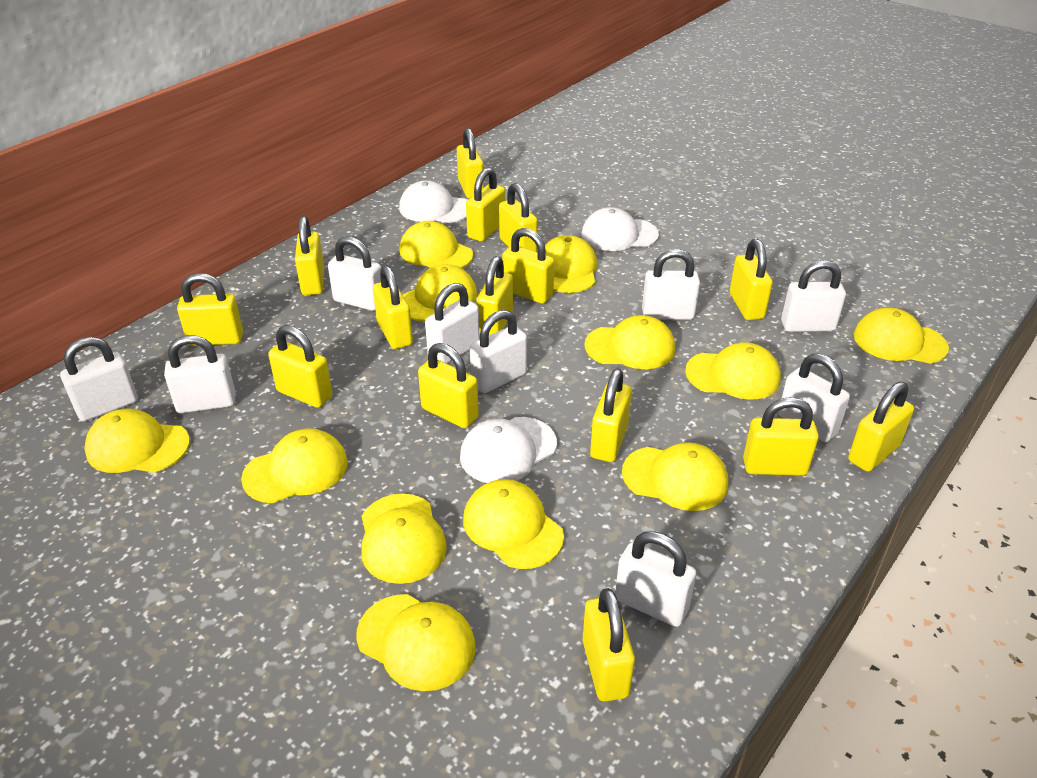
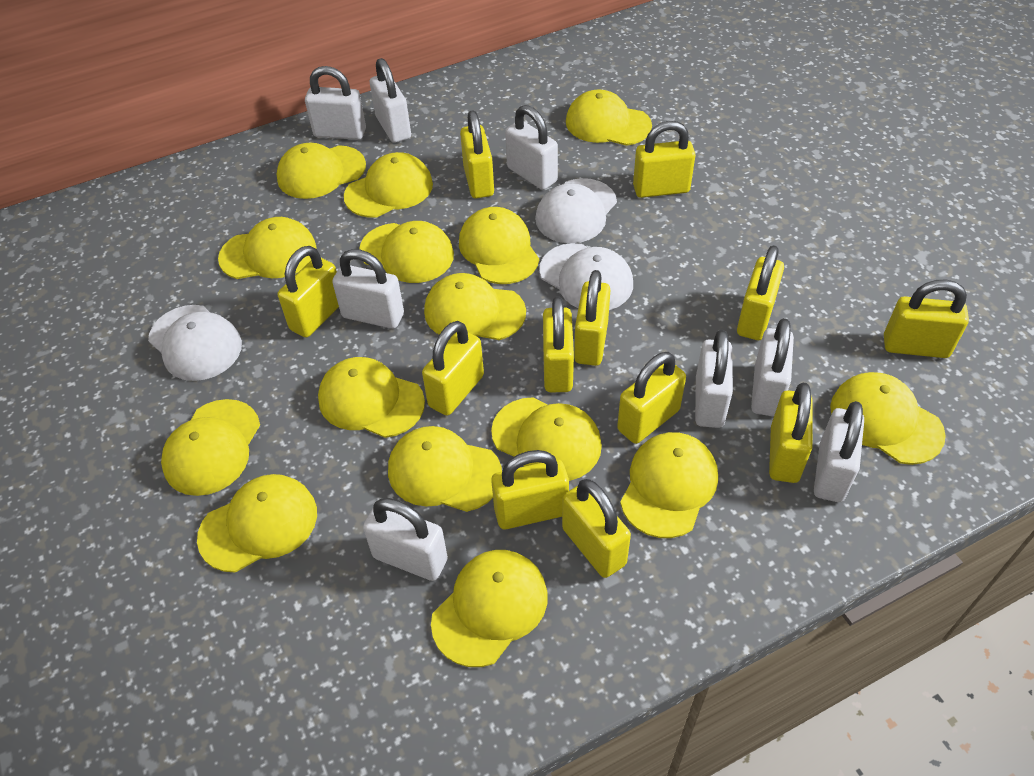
white padlock: [60,337,138,421] [164,335,235,413] [328,236,381,311] [425,283,480,364] [470,310,527,393] [615,531,696,627] [642,249,700,320] [778,354,850,442] [781,260,846,332] = 9 -> [305,66,366,140] [332,249,404,329] [363,498,448,581] [370,58,411,143] [505,105,558,190] [695,330,733,428] [751,318,794,417] [814,401,864,502] = 8
yellow cap: [84,409,190,473] [241,428,348,503] [357,594,476,691] [361,494,447,584] [399,221,473,268] [403,264,477,321] [463,479,564,569] [545,235,597,293] [584,315,675,369] [622,442,728,511] [685,342,781,399] [854,308,949,364] = 12 -> [161,399,260,496] [197,474,317,572] [218,217,316,279] [277,143,366,199] [318,357,425,438] [344,152,433,218] [359,221,454,283] [388,426,502,512] [424,273,526,340] [431,550,548,667] [459,207,539,284] [491,397,602,481] [566,90,652,146] [620,432,718,538] [830,372,946,465] = 15
yellow padlock: [177,273,243,346] [268,325,332,408] [295,216,324,295] [373,265,413,349] [418,343,479,428] [457,128,484,199] [466,168,505,242] [476,256,513,335] [499,183,538,252] [502,228,554,304] [582,588,635,701] [590,368,632,462] [730,239,773,320] [743,397,819,476] [848,382,914,472] = 15 -> [278,246,339,337] [422,321,484,416] [460,110,494,199] [491,450,569,529] [543,297,574,392] [562,479,631,578] [574,270,610,366] [617,352,686,444] [633,121,696,198] [737,245,784,340] [769,383,813,483] [884,280,969,358] = 12

